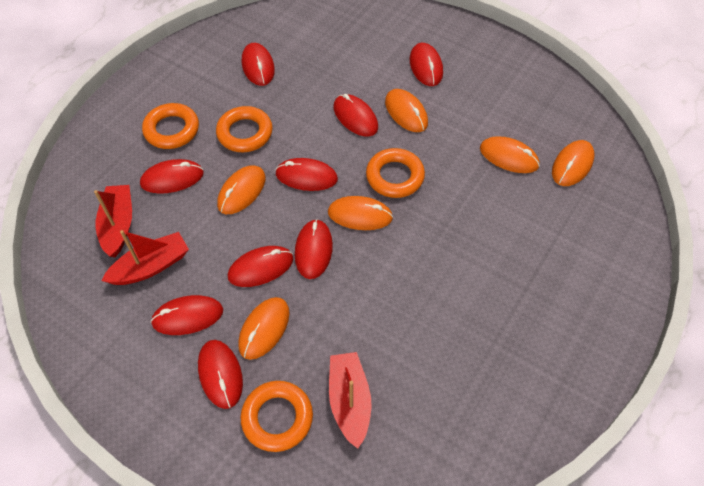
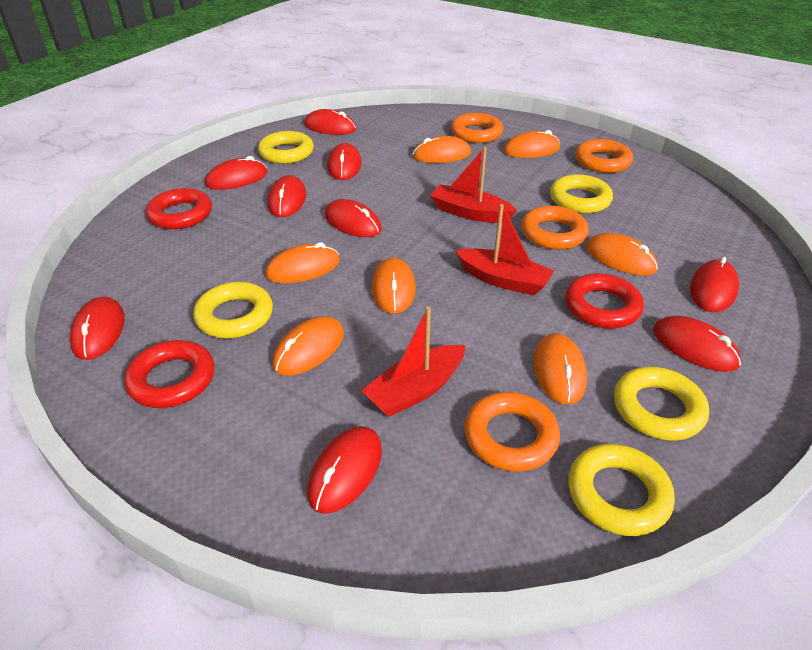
orange mouse: [217,165,265,214] [238,297,289,360] [328,196,393,230] [385,89,428,132] [480,136,540,173] [552,140,594,186] = 6 -> [265,242,340,283] [272,317,344,375] [371,258,416,314] [413,136,471,163] [503,130,560,158] [533,333,587,405] [586,233,658,276] = 7
red ring: none = 0 -> [124,340,214,408] [146,188,212,229] [565,273,644,329] = 3
yellow ring: none = 0 -> [193,282,273,338] [258,131,314,164] [550,174,613,213] [568,444,675,536] [614,367,709,441] = 5

